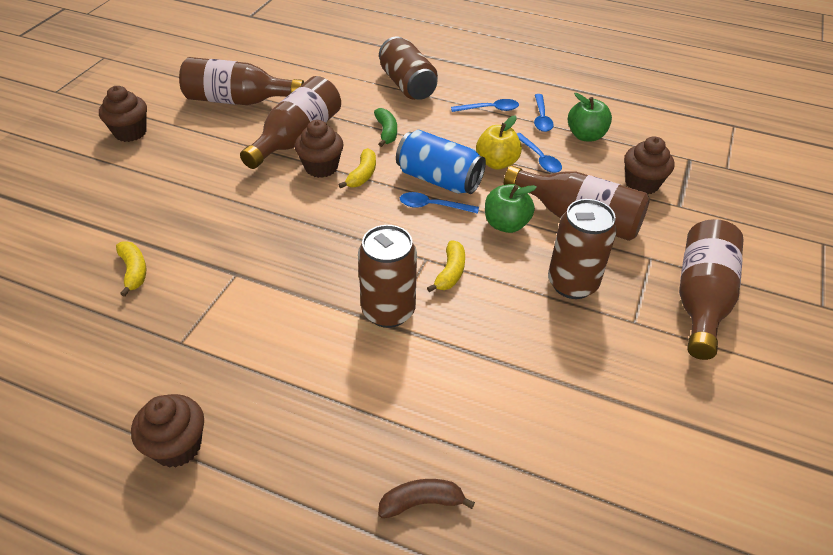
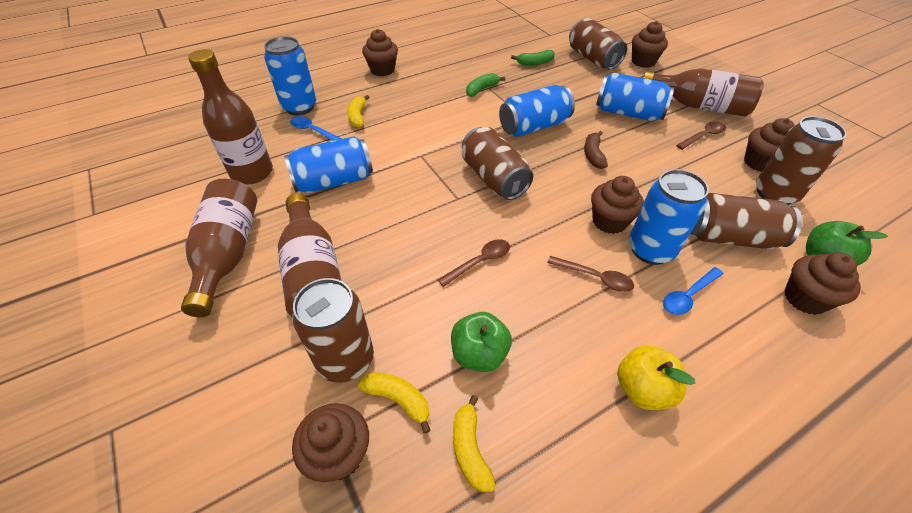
blue can: [396,130,486,194] = 1 -> [264,36,316,115] [284,136,373,193] [499,85,575,137] [596,73,674,121] [629,169,709,265] = 5
blue spoon: [400,192,479,214] [451,99,519,112] [516,133,562,173] [534,94,554,132] = 4 -> [290,116,341,141] [663,267,723,315] = 2
brown can: [358,225,417,328] [379,37,438,100] [548,199,617,299] = 3 -> [292,278,374,383] [462,127,533,200] [569,18,627,70] [691,193,802,249] [756,116,846,205] = 5
brown cupcake: [99,86,147,142] [131,394,204,468] [295,120,344,178] [624,136,675,194] = 4 -> [292,403,369,482] [362,29,398,76] [591,176,644,234] [632,21,668,68] [744,118,795,172] [784,252,861,315] = 6
brown spoon: none = 0 -> [438,239,510,287] [547,256,634,292] [676,121,726,150] = 3
green banana: [374,108,397,147] = 1 -> [466,73,505,97] [511,50,555,66] = 2

